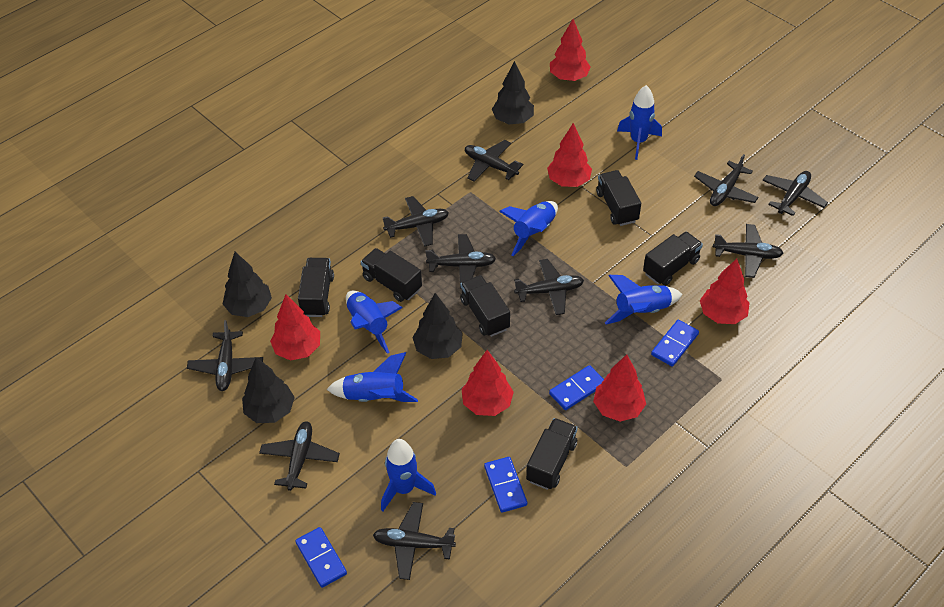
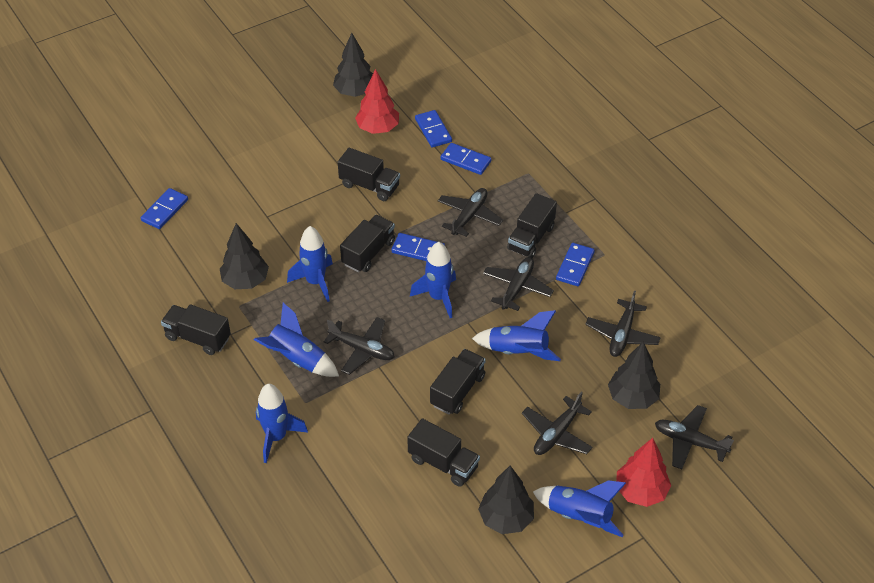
black plane: [187,320,263,391] [259,421,340,491] [373,502,456,580] [383,196,449,247] [425,234,496,289] [465,140,524,181] [514,259,584,315] [694,154,759,206] [713,224,783,278] [762,171,828,216] = 10 -> [324,317,395,375] [438,188,503,237] [483,257,554,311] [522,392,593,455] [585,291,661,357] [655,405,734,469] = 6
blue domino: [295,527,347,588] [484,457,527,513] [549,365,604,410] [651,320,699,367] = 4 -> [141,188,188,229] [391,233,445,261] [415,110,452,148] [441,143,491,175] [556,243,595,286] = 5
red tree: [270,294,320,361] [461,350,514,416] [547,123,592,187] [550,19,591,81] [593,354,646,422] [700,259,750,324] = 6 -> [355,69,399,134] [616,438,671,507] = 2

